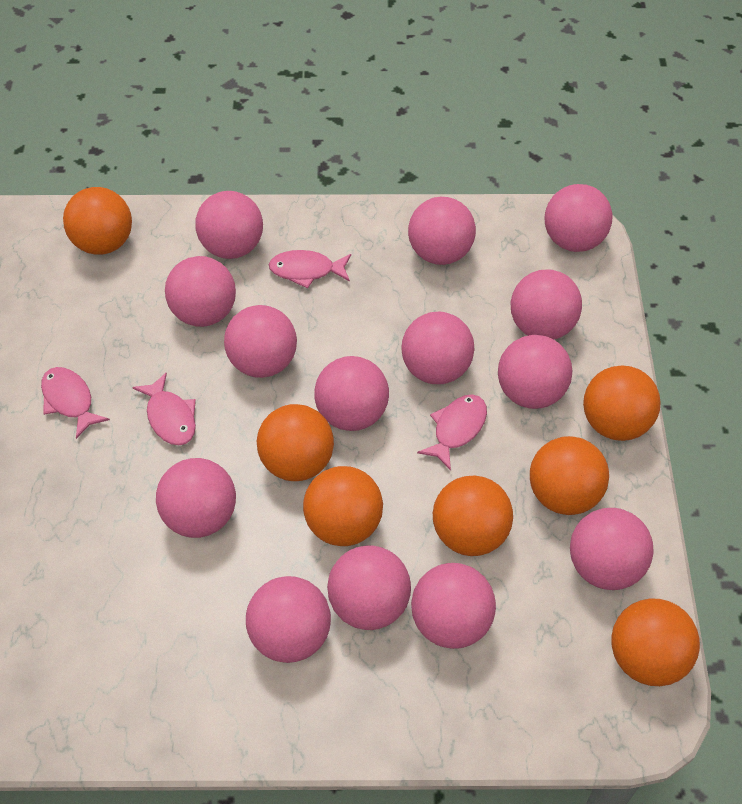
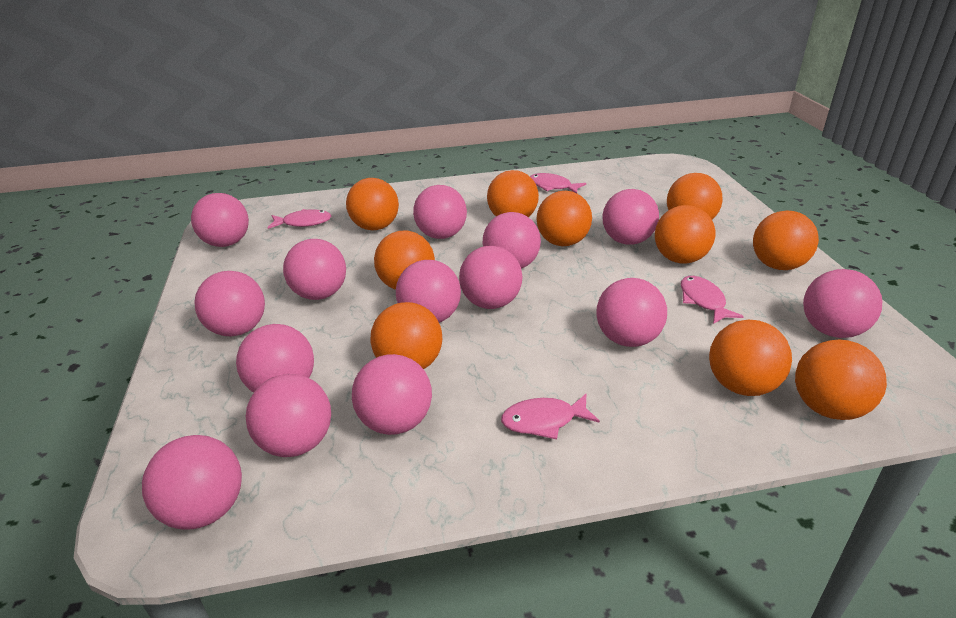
orange ball: [63,187,132,255] [257,404,334,481] [303,466,383,546] [433,476,513,556] [530,436,609,515] [583,365,661,441] [611,599,700,686] = 7 -> [346,178,399,230] [370,302,442,369] [374,231,435,290] [487,170,539,217] [537,191,592,246] [655,205,715,264] [667,173,723,219] [709,320,792,396] [753,211,819,270] [795,340,887,420] = 10

